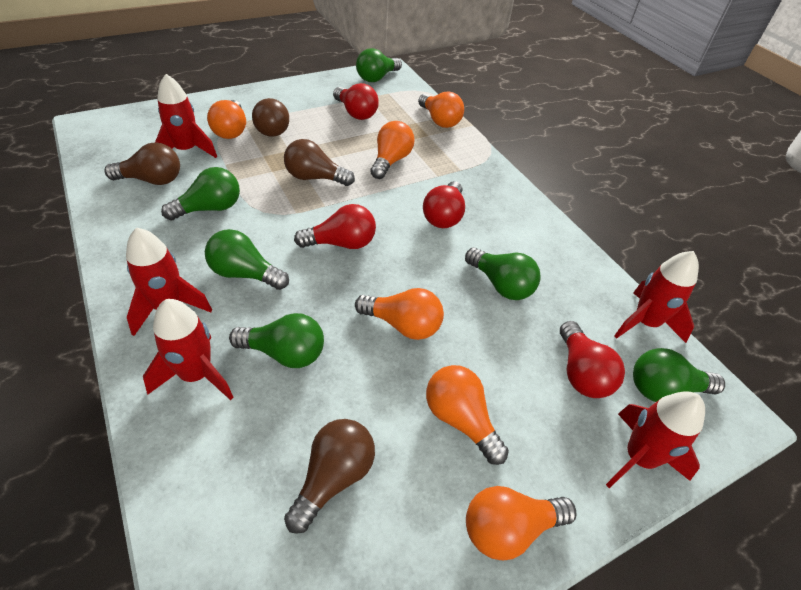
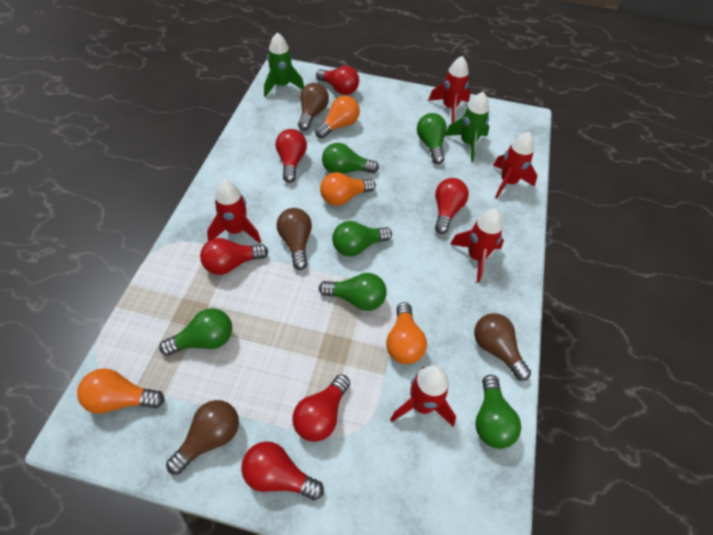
green rocket: none = 0 -> [264,32,304,97] [445,92,490,161] = 2
orange light bulb: [207,100,246,139] [355,288,444,340] [370,121,415,179] [418,92,464,128] [426,365,509,465] [466,486,576,560] = 6 -> [77,368,165,414] [315,96,360,138] [320,172,376,206] [386,302,427,364] = 4
red light bulb: [294,204,376,249] [333,83,379,120] [423,181,465,228] [560,321,625,398] = 4 -> [200,238,268,275] [241,441,324,501] [276,129,307,183] [293,374,350,442] [316,66,359,95] [435,178,469,234] = 6

